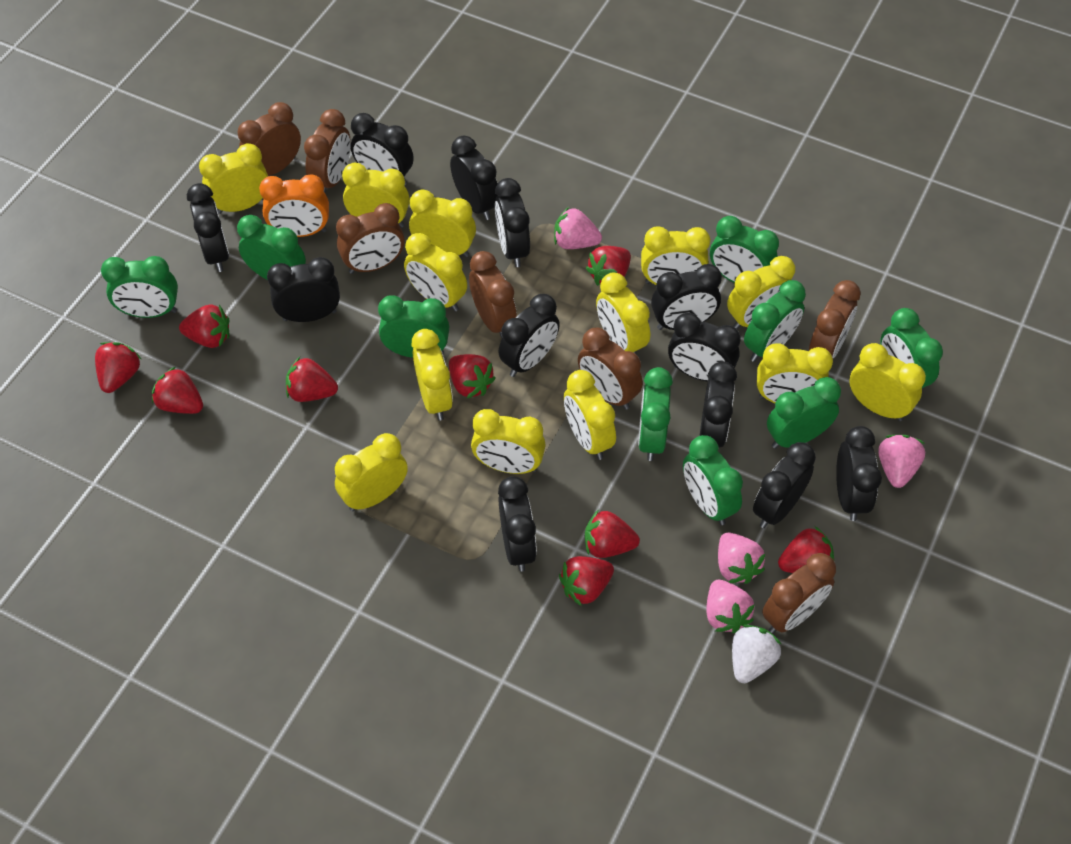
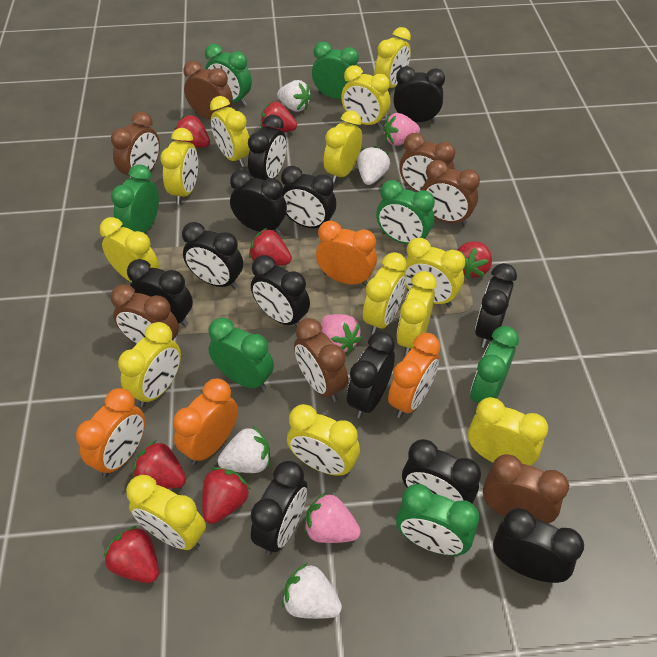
green clock: [101,256,178,318] [237,215,306,280] [378,295,450,358] [638,367,673,461] [683,435,743,525] [710,216,779,283] [744,280,806,362] [767,377,841,449] [880,308,943,388] = 9 -> [111,164,159,233] [205,44,252,106] [208,317,274,391] [312,42,359,99] [376,180,435,244] [396,484,479,556] [470,326,519,406] = 7
orange clock: [259,174,329,237] = 1 -> [76,388,145,477] [173,379,238,465] [316,221,377,286] [388,333,440,418] = 4
pink strawberry: [554,207,602,249] [706,580,755,633] [718,533,765,584] [878,435,925,488] = 4 -> [304,492,361,543] [321,314,362,353] [383,113,420,146] = 3
red strawberry: [95,342,141,393] [152,367,203,414] [179,304,230,348] [286,357,338,402] [449,354,496,398] [559,556,614,606] [585,509,640,558] [586,246,631,286] [778,526,834,573] = 9 -> [103,525,159,583] [133,440,186,489] [174,114,210,148] [202,467,251,524] [249,228,292,266] [261,101,297,133] [457,241,492,279] = 7
white strawberry: [732,625,781,683] = 1 -> [218,426,270,473] [277,80,311,112] [282,563,342,619] [357,146,390,185] = 4

